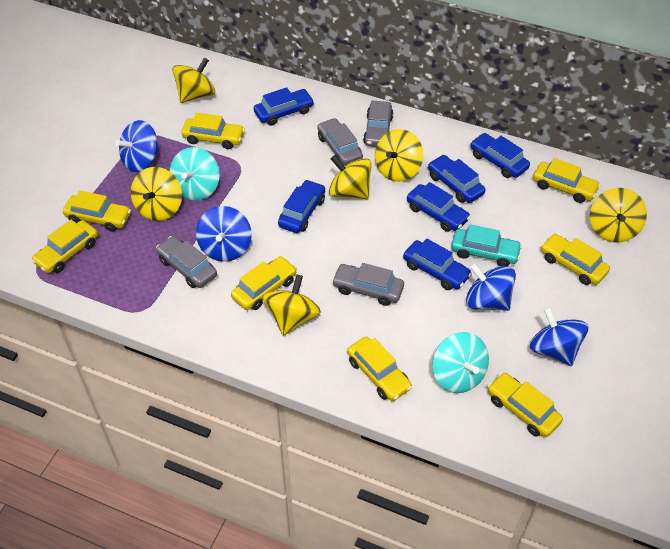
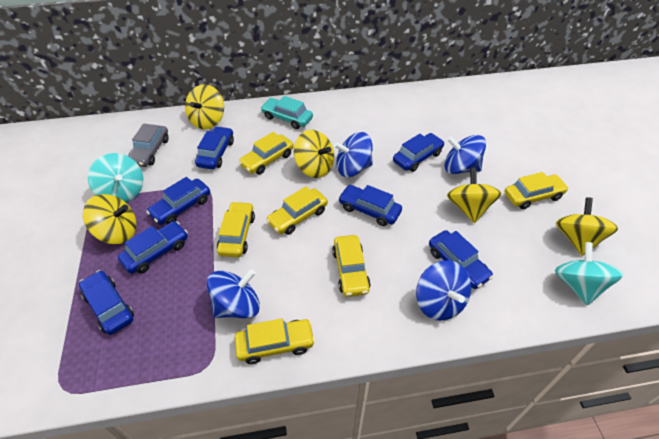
blue car: [254,87,314,125] [278,179,325,233] [403,239,472,290] [407,182,471,232] [428,155,486,203] [470,133,530,178] = 6 -> [79,270,134,335] [118,221,188,274] [146,177,210,225] [195,126,234,169] [338,185,402,226] [393,133,445,172] [429,230,493,289] = 7
grey car: [156,236,217,288] [317,118,363,166] [332,263,404,306] [363,101,394,147] = 4 -> [128,123,169,167] = 1
yellow car: [31,220,98,273] [63,191,131,232] [181,113,245,149] [231,256,297,310] [347,337,412,401] [488,372,563,437] [533,158,601,203] [541,234,610,285] = 8 -> [217,201,255,257] [234,319,315,364] [239,132,294,174] [266,186,328,235] [332,235,371,297] [505,172,569,209] = 6
yellow spinning top: [131,167,182,221] [172,57,215,103] [263,275,321,336] [329,155,372,199] [375,129,423,182] [590,188,647,243] = 6 -> [83,194,136,244] [185,84,224,129] [294,130,334,178] [447,168,502,223] [556,197,618,256] = 5

